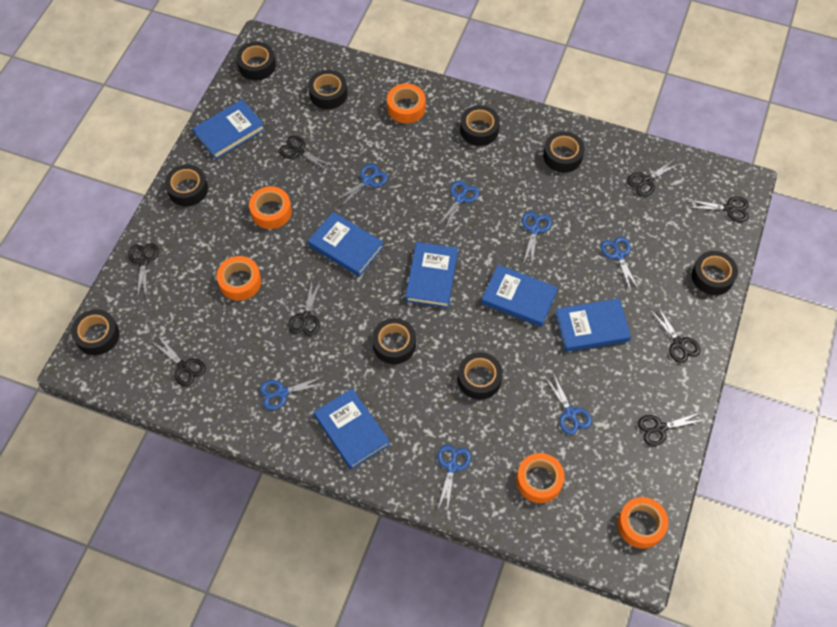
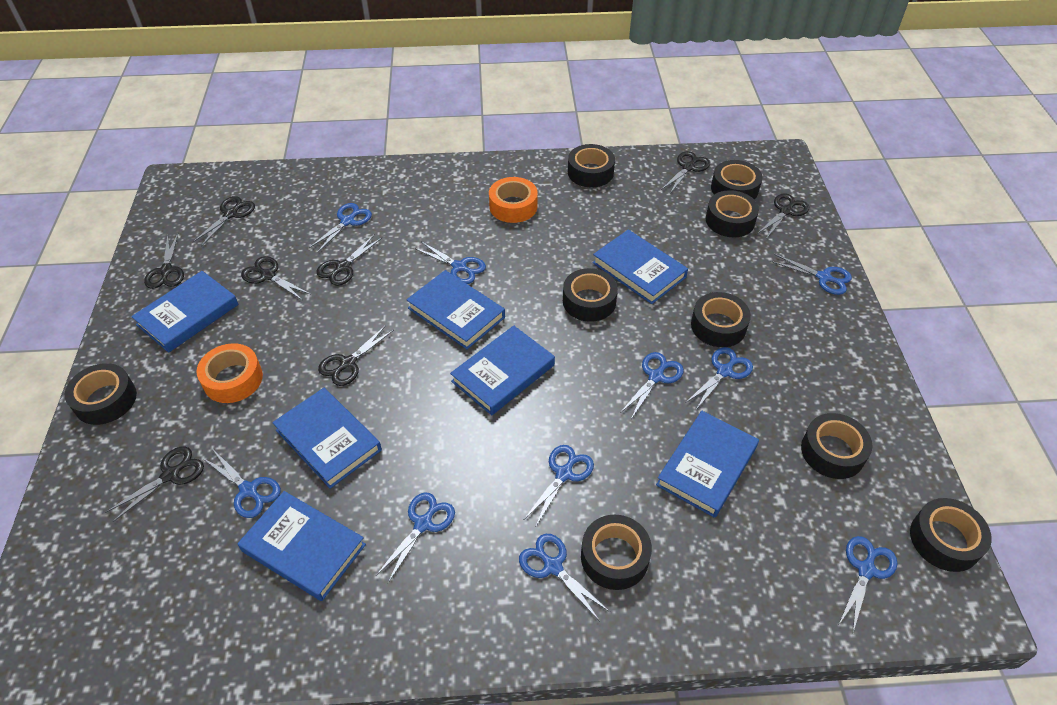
blue book: [192,99,265,159] [308,212,384,277] [314,388,390,470] [405,242,458,308] [481,265,558,327] [555,298,631,352] = 6 -> [131,271,239,353] [237,491,366,601] [272,388,382,489] [406,270,505,349] [450,325,555,415] [592,230,688,304] [656,411,759,518] = 7
blue scissors: [260,376,326,410] [334,164,388,207] [438,180,479,230] [438,445,471,512] [522,212,552,264] [545,373,592,435] [601,237,639,292] = 7 -> [202,451,281,518] [309,203,372,253] [376,492,455,583] [414,242,486,284] [519,534,610,620] [524,445,594,526] [620,352,684,419] [685,347,753,410] [770,254,852,295] [838,536,897,632] = 10
orange tape: [217,256,261,301] [249,186,292,229] [387,84,426,123] [516,453,565,503] [618,497,669,548] = 5 -> [196,343,263,403] [489,177,538,223] = 2

